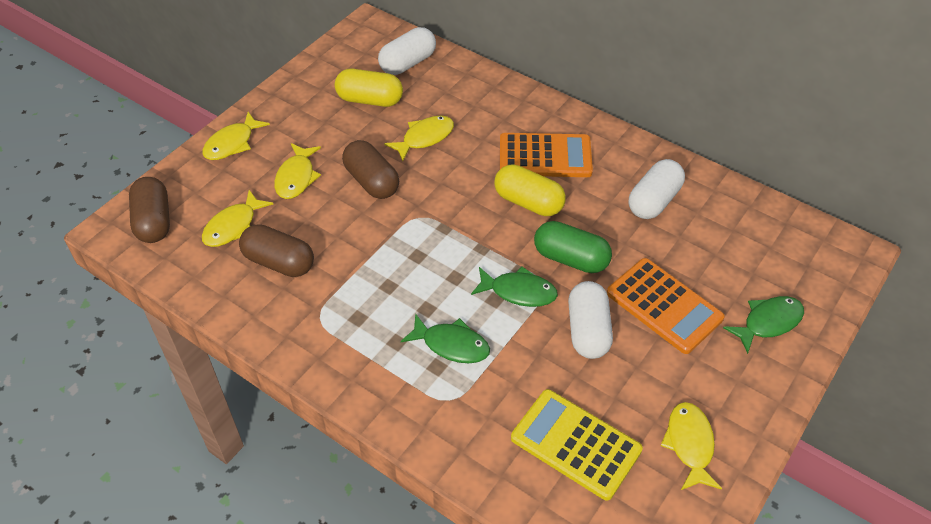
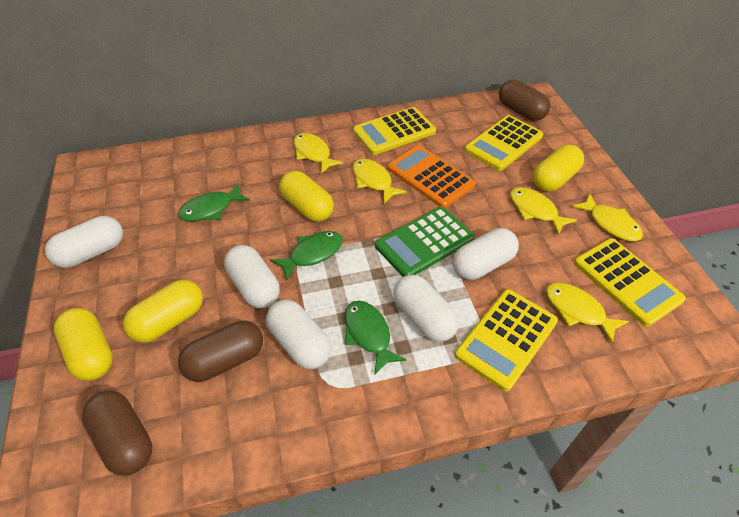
green calculator: none = 0 -> [375,207,475,277] = 1
green capsule: [534,221,612,273] = 1 -> none = 0
orange calculator: [500,133,593,177] [607,258,725,354] = 2 -> [387,145,476,208] = 1
white capsule: [378,27,436,75] [568,281,613,359] [629,159,685,219] = 3 -> [45,216,123,268] [224,245,280,308] [266,300,331,369] [393,275,459,342] [453,228,519,280] = 5
yellow calculator: [511,389,643,501] = 1 -> [353,107,436,155] [455,289,558,391] [465,115,543,171] [574,238,686,327] = 4
yellow capsule: [335,69,403,107] [494,164,566,216] = 2 -> [54,308,113,381] [123,280,203,343] [279,171,334,222] [533,145,584,192] = 4

